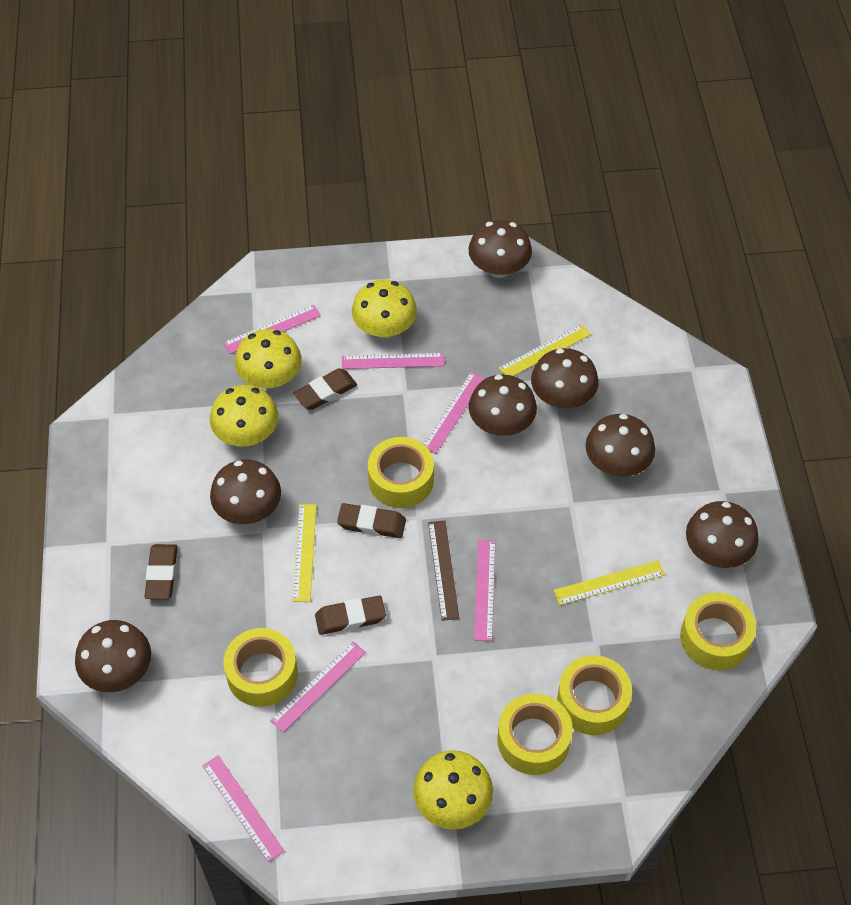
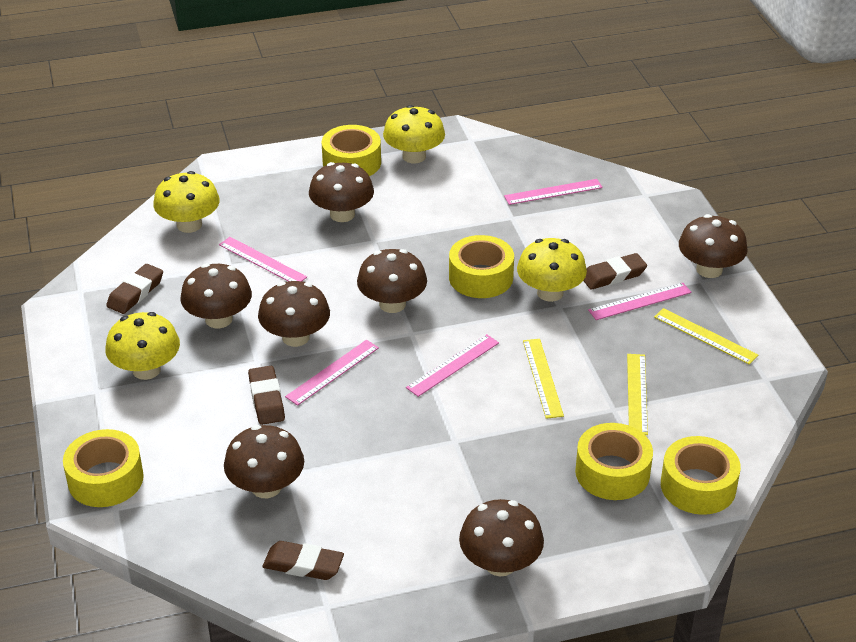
brown ruler: [428,520,459,621] = 1 -> none = 0
pink ruler: [202,755,284,862] [223,305,321,354] [270,641,366,732] [342,353,445,369] [424,372,485,454] [474,540,495,641] = 6 -> [219,237,307,281] [285,340,379,406] [406,334,499,397] [504,179,603,205] [588,283,692,320] = 5

